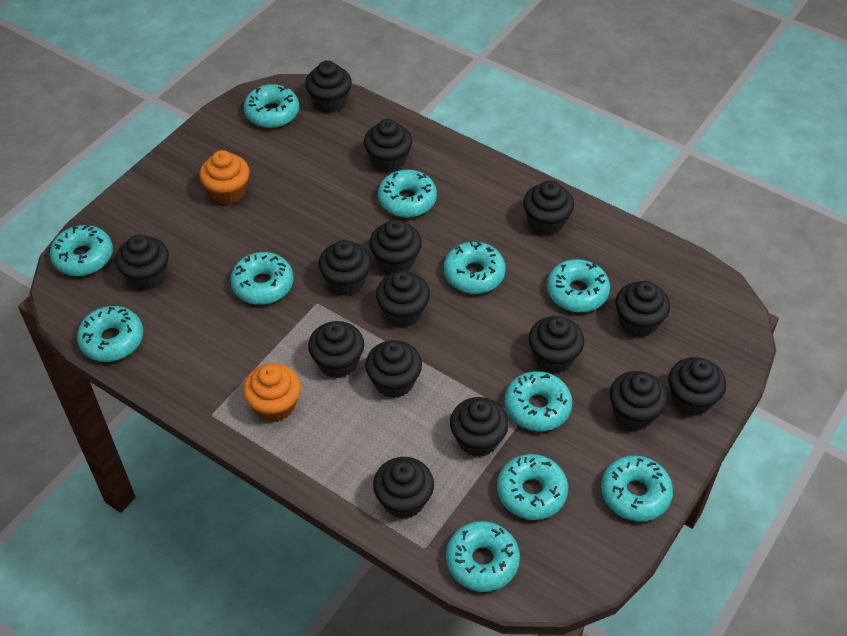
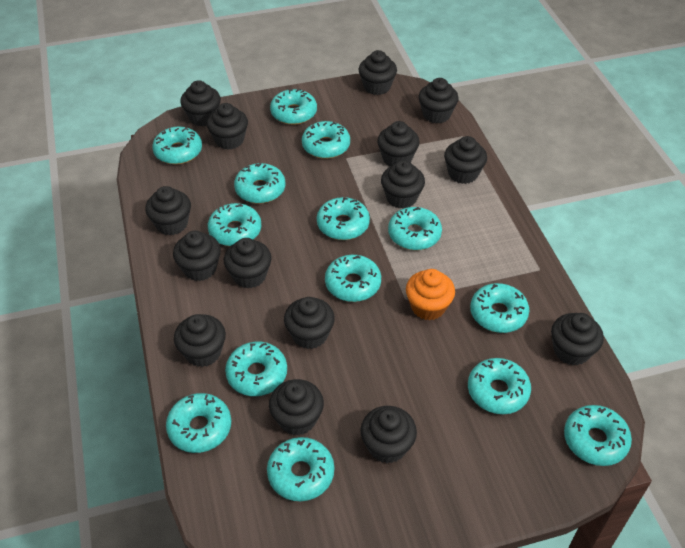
orange cupcake: [199,150,249,205] [243,363,301,422] = 2 -> [406,269,455,320] = 1
turquoise donut: [50,225,113,276] [77,306,143,362] [230,252,294,305] [244,84,299,128] [378,170,437,217] [444,241,506,294] [446,521,520,592] [497,454,568,520] [504,371,572,431] [547,259,610,312] [601,455,673,522] = 11 -> [152,127,202,164] [166,393,231,453] [208,203,261,246] [225,342,287,396] [234,163,285,204] [267,437,334,501] [270,89,317,125] [302,121,350,159] [317,197,370,240] [325,255,381,302] [388,207,442,250] [468,358,531,414] [470,283,529,333] [564,405,632,466] = 14

